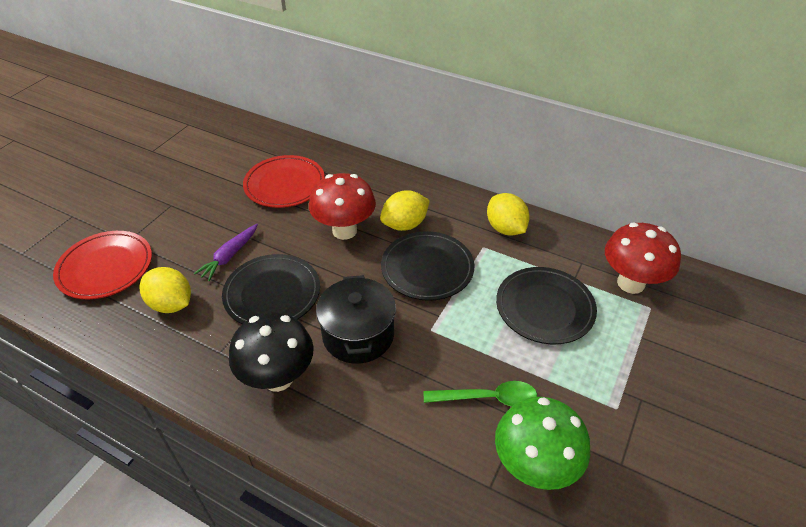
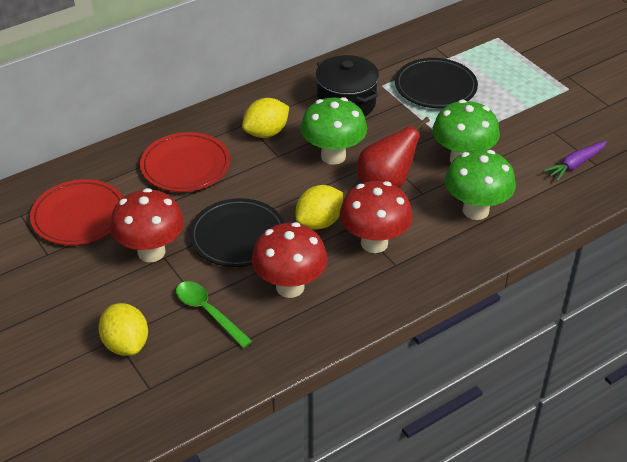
black mushroom: [229,313,314,392] = 1 -> none = 0
black plate: [222,254,320,324] [381,231,474,301] [496,267,597,344] = 3 -> [189,198,284,267] [395,58,478,108] = 2
green mushroom: [495,397,590,490] = 1 -> [301,97,367,165] [433,100,500,163] [445,150,516,220] = 3
red mushroom: [309,173,376,240] [605,223,681,294] = 2 -> [110,188,184,262] [252,222,328,298] [340,181,413,253] = 3
red pear: none = 0 -> [357,117,430,188] = 1

